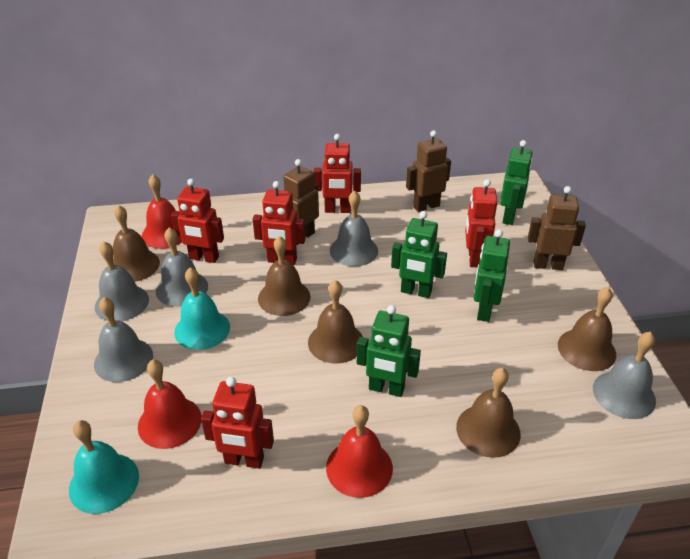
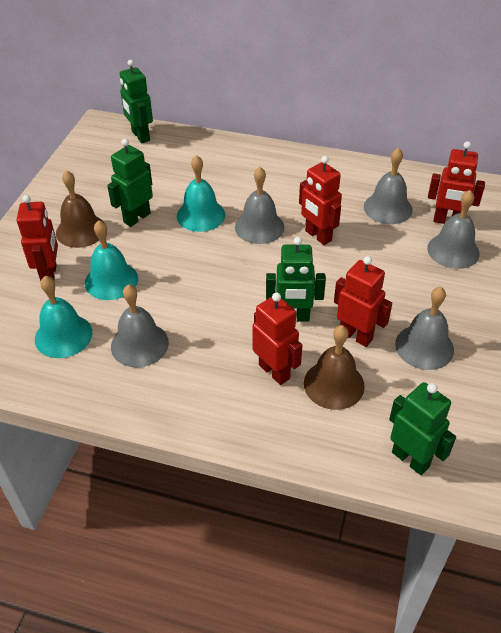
brown bell: [113,205,160,282] [258,236,311,316] [308,280,363,364] [456,368,521,458] [558,287,616,371] = 5 -> [56,170,103,248] [304,325,365,410] = 2
brown robot: [283,159,319,245] [406,130,451,212] [528,186,586,270] = 3 -> none = 0
red bell: [138,359,202,449] [142,174,182,249] [326,405,393,498] = 3 -> none = 0
turquoise bell: [69,420,139,514] [174,267,230,350] = 2 -> [35,276,92,358] [85,220,138,300] [177,155,225,232] = 3

